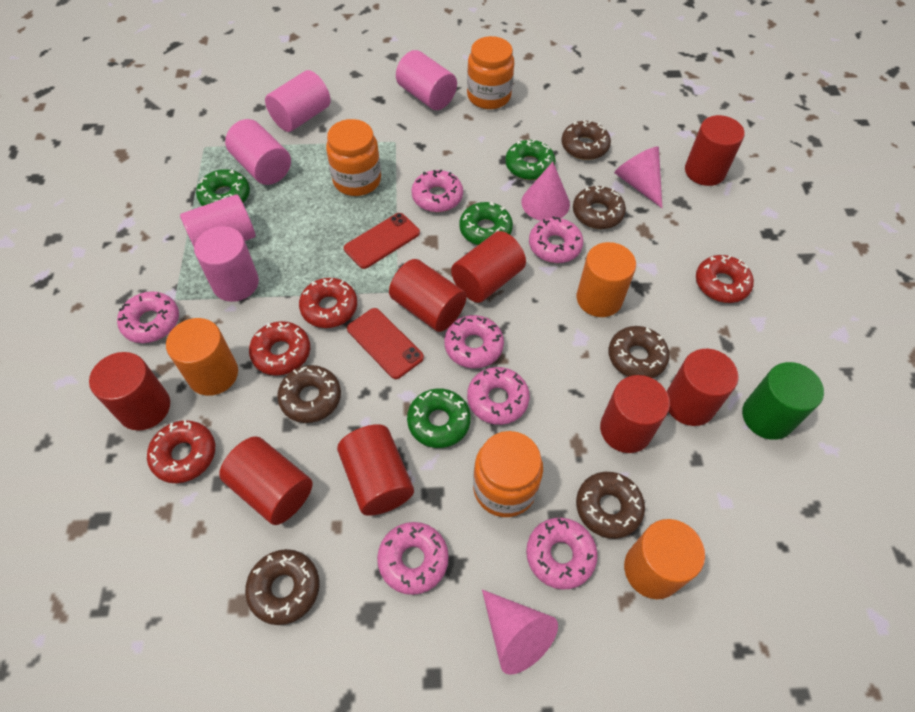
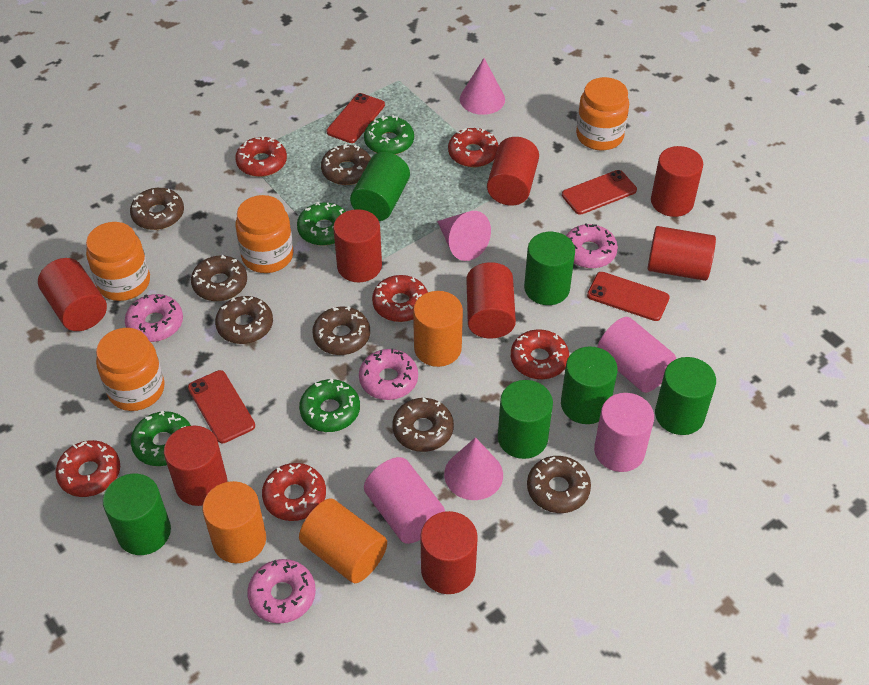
brown donut: [245,549,319,625] [277,365,341,423] [561,120,611,160] [573,186,626,229] [576,472,645,539] [609,326,670,378] = 6 -> [130,188,184,230] [191,255,247,301] [215,296,273,344] [312,306,370,355] [321,143,371,185] [392,397,454,452] [527,456,591,513] = 7
green cylinder: [742,362,824,440] = 1 -> [103,474,171,555] [350,152,410,221] [498,380,553,459] [524,232,575,305] [561,346,618,424] [655,357,716,435] = 6
orange jar: [326,119,381,196] [467,36,514,109] [473,431,543,517] = 3 -> [86,222,150,301] [96,328,165,411] [235,195,294,273] [576,77,629,150] = 4
pink cylinder: [180,194,256,247] [194,226,259,302] [225,119,291,185] [265,70,331,132] [396,50,457,110] = 5 -> [364,457,445,544] [594,393,654,472] [597,317,676,393] = 3
pink donut: [117,291,179,343] [377,522,449,595] [411,170,463,212] [444,315,504,369] [467,367,530,425] [526,518,598,590] [529,216,583,263] = 7 -> [125,294,183,342] [247,559,316,624] [359,348,418,400] [566,223,618,268] = 4
red donut: [147,420,215,483] [249,321,310,376] [299,278,357,328] [696,255,754,303] = 4 -> [55,440,120,497] [235,136,287,177] [262,463,326,521] [372,275,428,322] [448,128,499,167] [511,329,569,379] = 6
red phone: [344,213,420,269] [347,308,424,379] = 2 -> [188,370,255,443] [326,93,385,143] [562,170,637,215] [587,272,670,321] = 4

